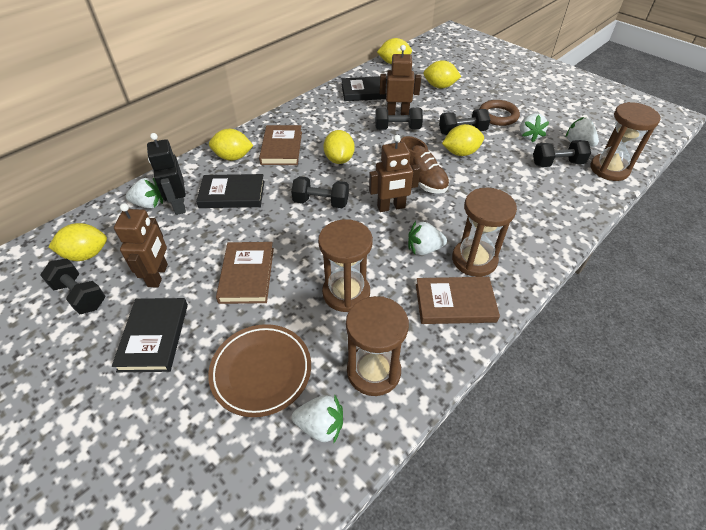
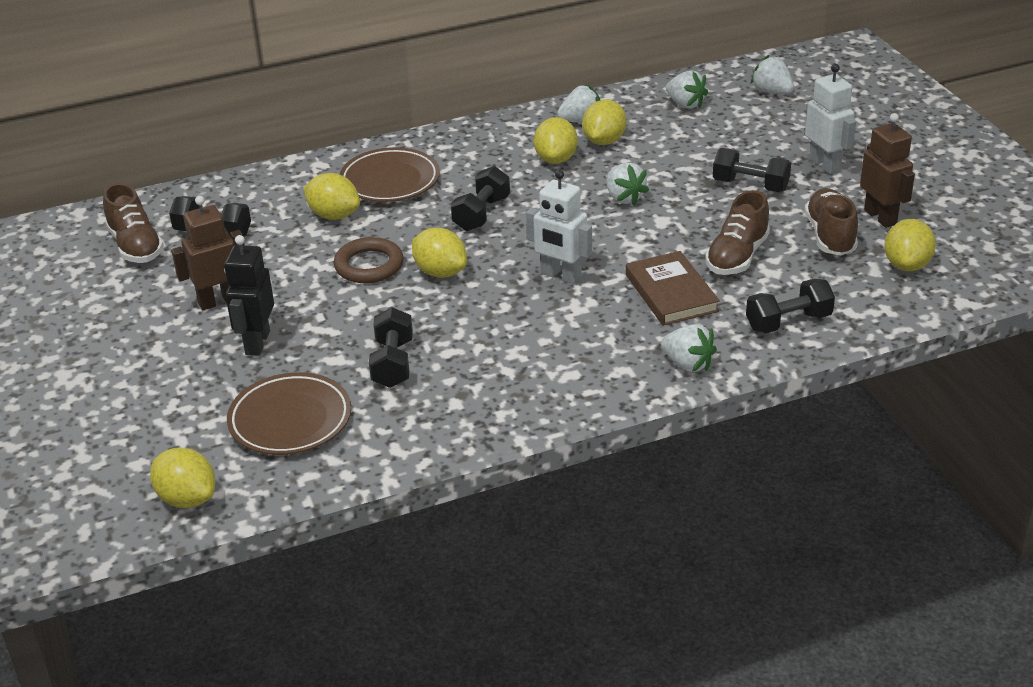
black book: [112,298,188,372] [196,174,265,208] [342,76,387,101] = 3 -> none = 0
brown book: [216,242,274,304] [259,125,302,165] [416,277,500,324] = 3 -> [626,251,720,326] = 1
brown hourglass: [318,219,373,312] [346,296,409,396] [452,188,517,277] [590,102,661,181] = 4 -> none = 0
brown plate: [208,324,311,417] = 1 -> [227,372,351,455] [340,147,440,202] = 2
brown robot: [114,203,168,288] [369,135,420,212] [379,45,421,115] = 3 -> [171,196,245,310] [860,113,915,228] = 2
brown shoe: [400,136,449,194] = 1 -> [103,183,164,263] [705,190,770,275] [804,188,858,255] = 3
white robot: none = 0 -> [526,170,592,284] [805,64,856,174] = 2

